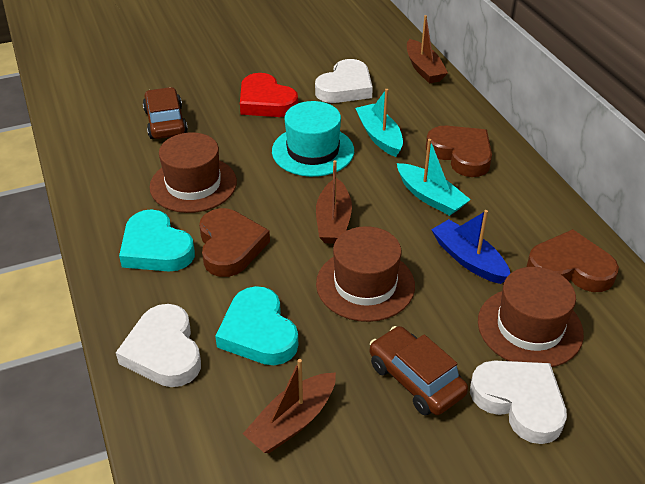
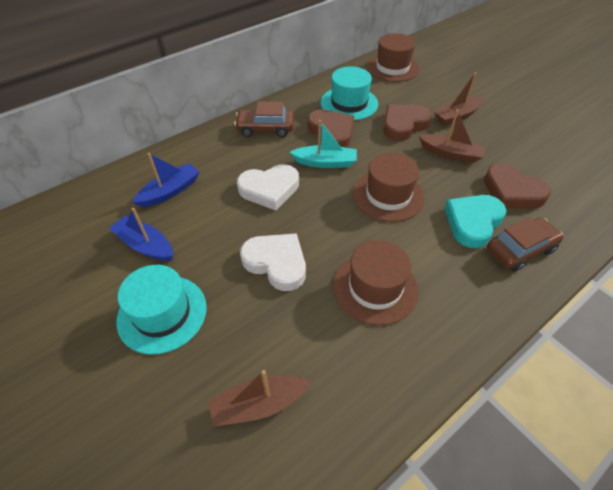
blue boat: [431,210,510,284] = 1 -> [109,208,173,261] [132,153,199,208] = 2
red heart: [240,73,298,117] = 1 -> none = 0
turquoise boat: [355,89,403,157] [397,139,471,216] = 2 -> [290,120,357,168] = 1
turquoise hat: [272,101,354,177] = 1 -> [116,265,207,355] [321,66,378,121] = 2
turquoise heart: [119,209,195,271] [215,286,298,365] = 2 -> [444,195,507,248] = 1
white heart: [116,304,201,387] [315,59,373,103] [470,360,567,444] = 3 -> [237,164,299,211] [240,233,306,291] = 2

